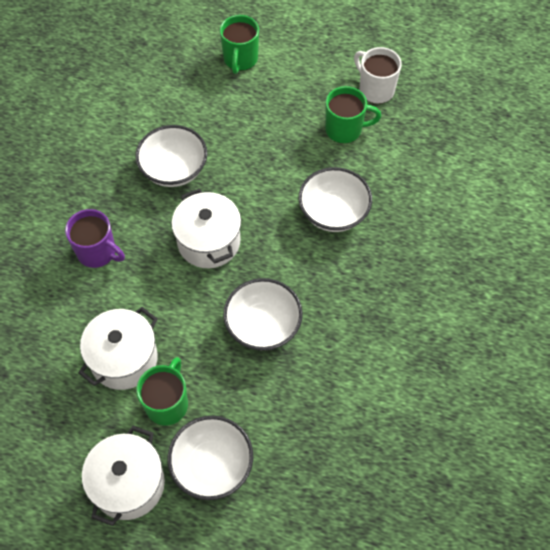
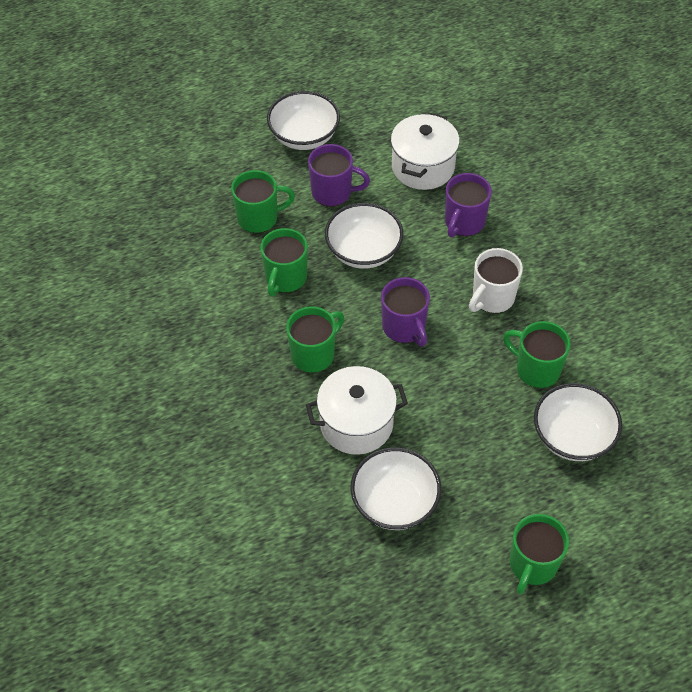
green mug: [136,357,188,426] [220,15,259,74] [325,86,381,144] = 3 -> [231,170,295,233] [260,228,308,297] [286,306,344,373] [503,321,571,388] [510,514,569,594] = 5
purple mug: [65,209,125,268] = 1 -> [308,144,370,206] [381,277,430,346] [445,173,492,237] = 3
white pot: [78,307,158,390] [82,426,165,526] [171,188,241,268] = 3 -> [306,366,408,455] [391,113,460,190] = 2

